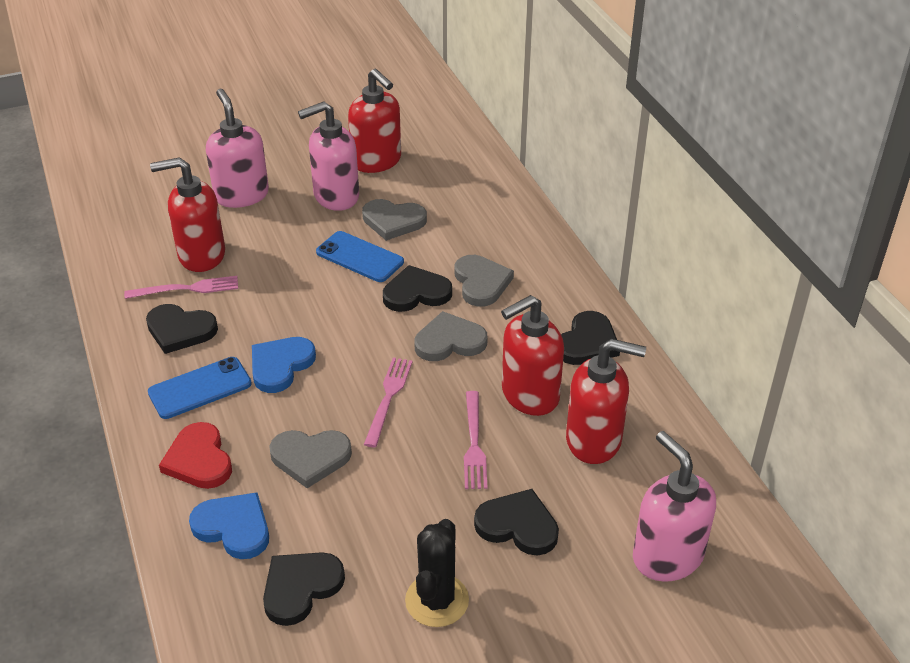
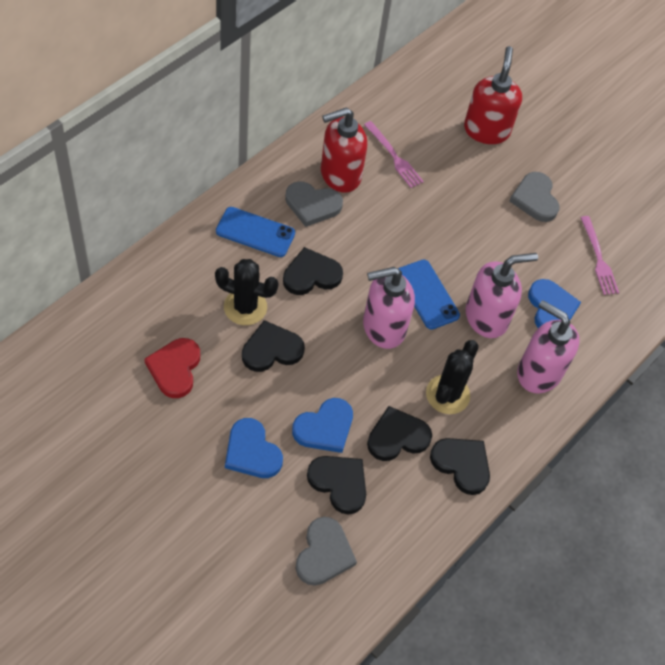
black cactus: [405,519,469,627] = 1 -> [215,259,279,325] [426,340,479,414] = 2
blue heart: [189,492,269,559] [252,337,316,393] = 2 -> [225,418,283,478] [292,398,353,453] [528,279,581,328] = 3
grey heart: [269,430,352,488] [362,199,427,241] [415,311,488,361] [455,255,514,307] = 4 -> [285,181,343,227] [295,517,357,586] [509,172,560,222] = 3
pink fork: [124,276,238,299] [364,358,413,447] [464,391,487,489] = 3 -> [364,121,424,188] [580,216,619,295] = 2
red soap dispenser: [150,157,225,272] [348,69,401,173] [501,295,564,416] [566,339,646,464] = 4 -> [321,107,367,193] [464,46,522,144] = 2

